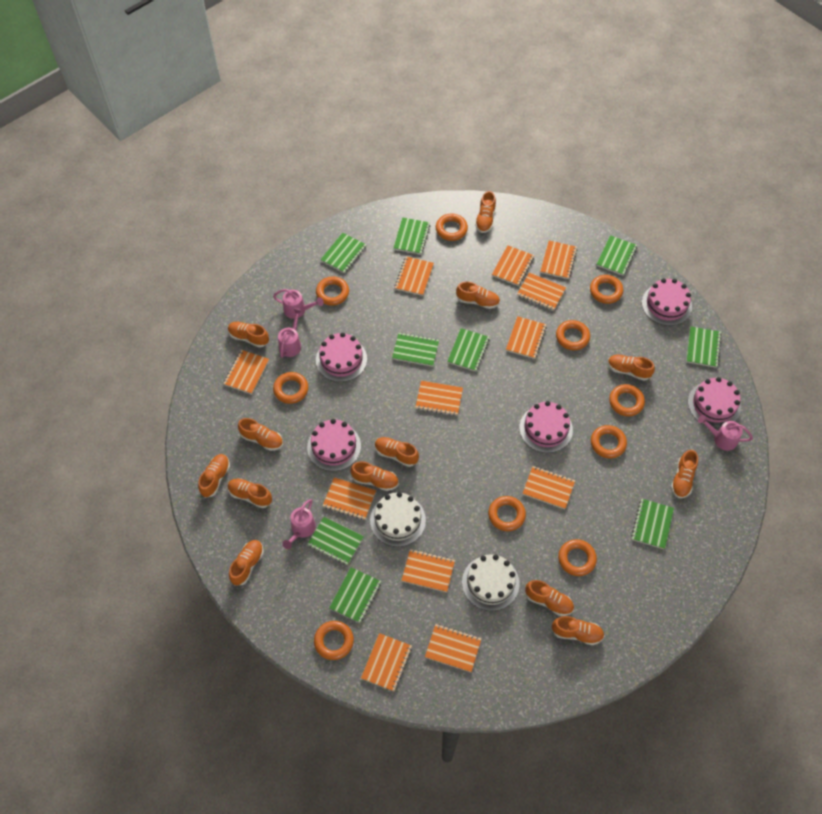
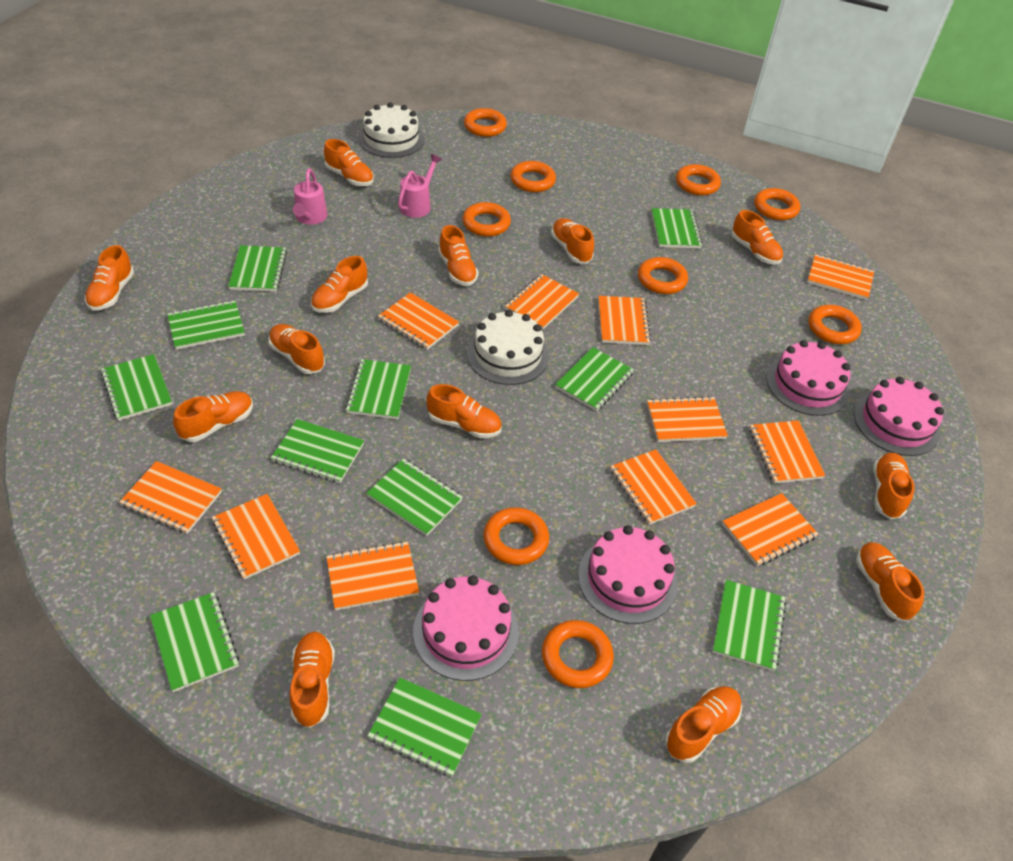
green notebook: [307,517,364,565] [320,233,366,273] [329,567,381,623] [392,332,439,367] [393,217,430,254] [447,328,490,372] [596,235,637,276] [631,498,674,549] [686,326,722,368] = 9 -> [100,354,172,421] [150,592,239,692] [167,300,245,350] [228,245,287,292] [271,419,364,483] [345,359,411,419] [366,458,463,536] [367,678,482,777] [555,347,634,411] [651,208,703,248] [712,580,786,671] = 11
orange notebook: [223,350,269,394] [323,477,376,520] [361,633,412,692] [395,256,434,296] [401,549,455,592] [415,381,463,416] [425,624,482,672] [492,245,534,286] [506,316,547,359] [517,273,566,311] [522,466,575,509] [540,241,577,279] = 12 -> [119,461,222,534] [212,494,300,580] [326,541,419,610] [378,292,459,350] [505,274,579,329] [598,296,651,345] [610,449,697,525] [647,396,728,442] [722,493,818,566] [749,421,826,484] [807,254,874,300] = 11
orange ring: [273,372,308,404] [314,621,354,660] [316,276,349,305] [436,213,468,241] [488,496,526,531] [556,320,590,350] [558,539,597,576] [590,275,623,304] [591,425,627,458] [609,384,645,416] = 10 -> [462,202,511,237] [464,108,507,137] [484,507,549,565] [510,161,556,192] [542,620,614,688] [638,257,688,294] [676,164,721,196] [754,188,801,220] [808,305,862,344] = 9
pink cake: [307,419,361,471] [316,332,367,382] [519,401,573,453] [642,278,692,326] [688,377,741,428] = 5 -> [413,575,519,681] [578,525,678,624] [766,340,851,416] [854,377,944,456] = 4
pink watering can: [273,289,324,319] [278,308,302,358] [282,499,316,549] [698,415,753,451] = 4 -> [293,168,328,225] [398,154,442,218] = 2

